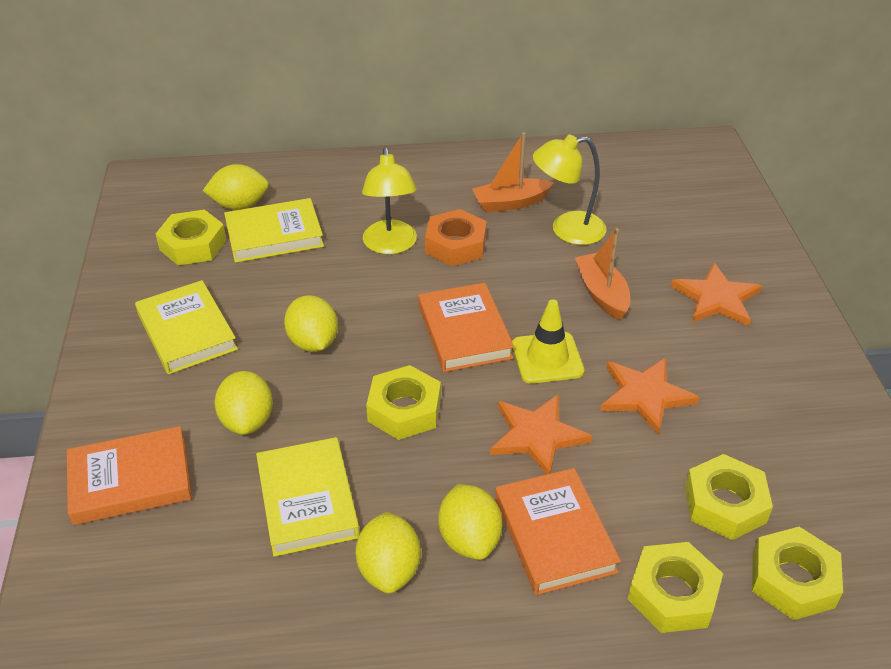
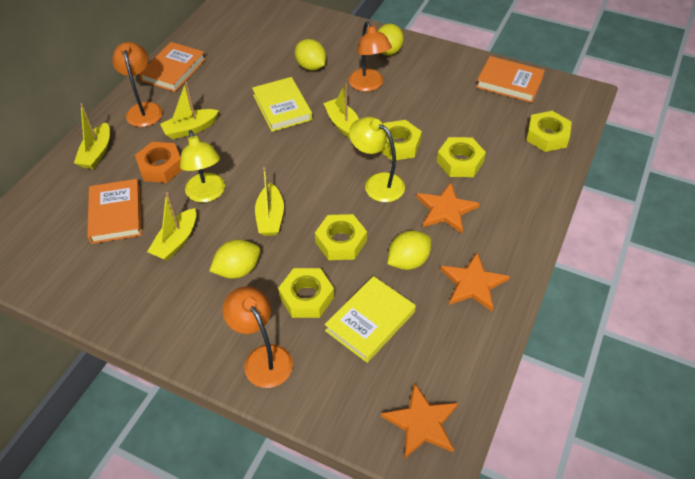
orange boat: [472,132,554,212] [575,228,630,320] = 2 -> none = 0
orange lamp: none = 0 -> [112,42,163,127] [223,286,293,388] [349,21,392,92] = 3
yellow boat: none = 0 -> [74,103,110,169] [147,192,196,261] [160,82,219,139] [255,167,284,236] [323,83,359,138] = 5
yellow book: [135,280,238,374] [224,198,324,263] [256,437,360,557] = 3 -> [252,77,312,132] [324,276,416,363] = 2
yellow lemon: [203,164,269,210] [214,371,273,435] [284,295,338,352] [355,512,421,594] [438,484,502,560] = 5 -> [210,240,260,279] [295,39,326,71] [378,24,404,55] [388,231,431,270] = 4
yellow traffic cone: [512,299,584,384] = 1 -> none = 0

